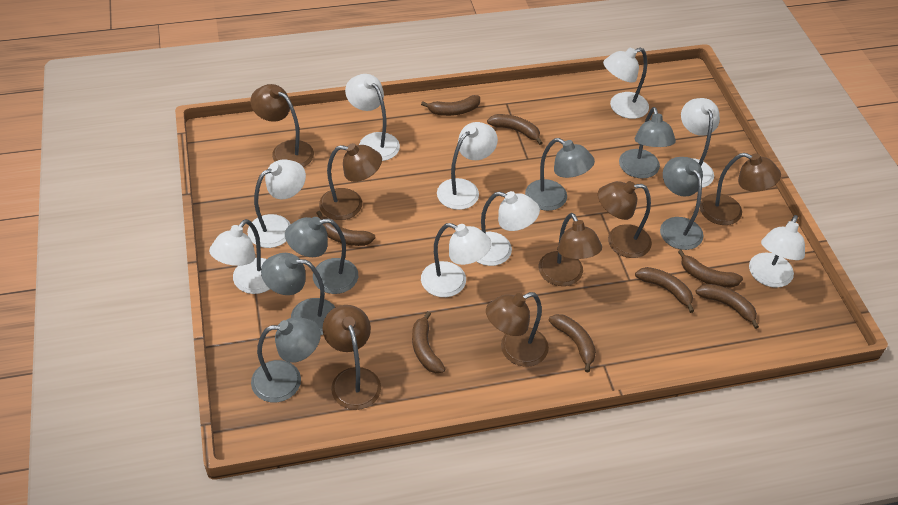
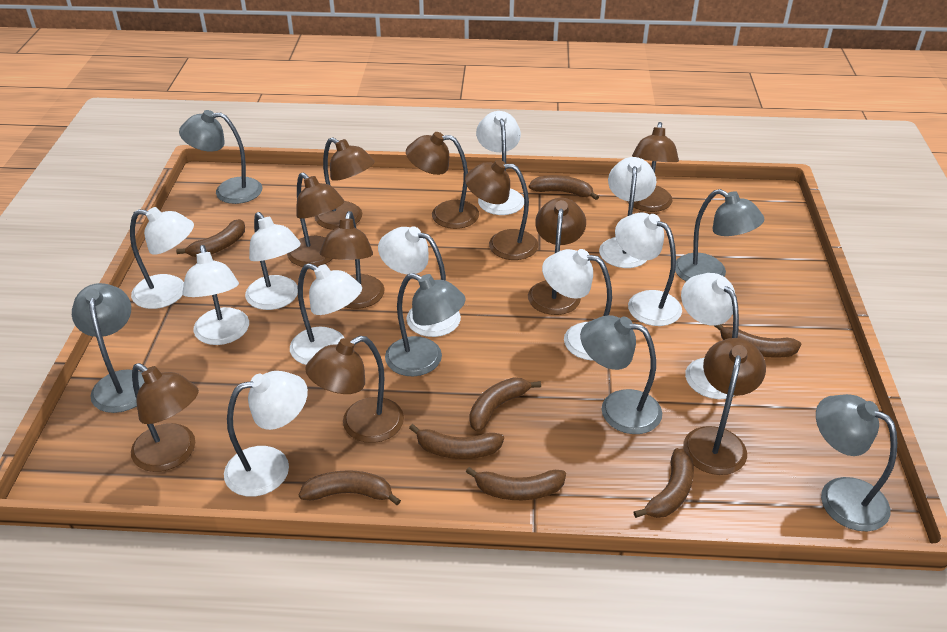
brown lamp: [250,84,314,167] [319,143,382,220] [323,305,381,410] [486,292,549,367] [539,213,602,286] [598,181,652,258] [700,153,781,225] = 7 -> [131,363,199,472] [287,172,344,267] [305,336,404,443] [315,137,375,230] [320,211,384,309] [406,132,479,229] [465,160,538,260] [528,198,586,315] [627,122,679,212] [683,338,766,475] = 10
white lamp: [209,219,270,294] [247,159,306,248] [345,74,400,161] [421,223,491,297] [437,122,498,210] [476,191,540,266] [603,47,649,119] [681,98,720,188] [749,215,805,288] = 9 -> [130,207,194,309] [182,245,249,345] [224,371,308,497] [245,212,301,310] [290,263,362,365] [378,226,461,337] [476,111,524,215] [542,249,612,361] [599,157,656,268] [615,213,682,326] [681,273,739,399] = 11

